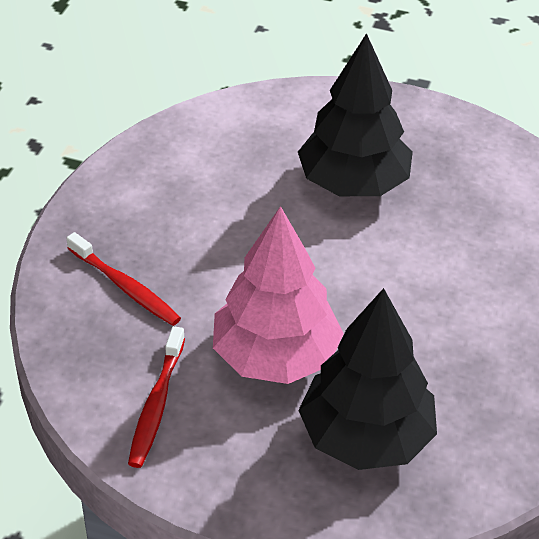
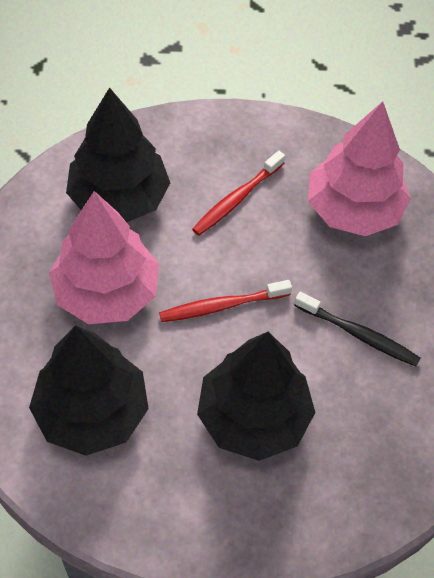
black toothbrush: none = 0 -> [294,292,420,366] = 1
black tree: [298,33,413,196] [298,288,437,470] = 2 -> [29,325,149,456] [66,87,170,222] [197,332,315,461] = 3
pink tree: [213,206,344,384] = 1 -> [49,191,159,324] [308,102,411,236] = 2

